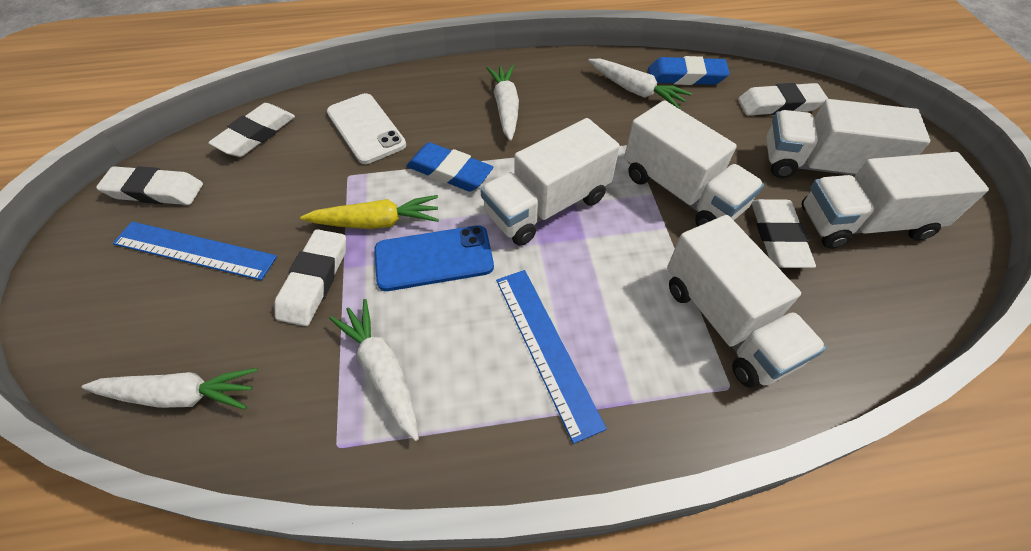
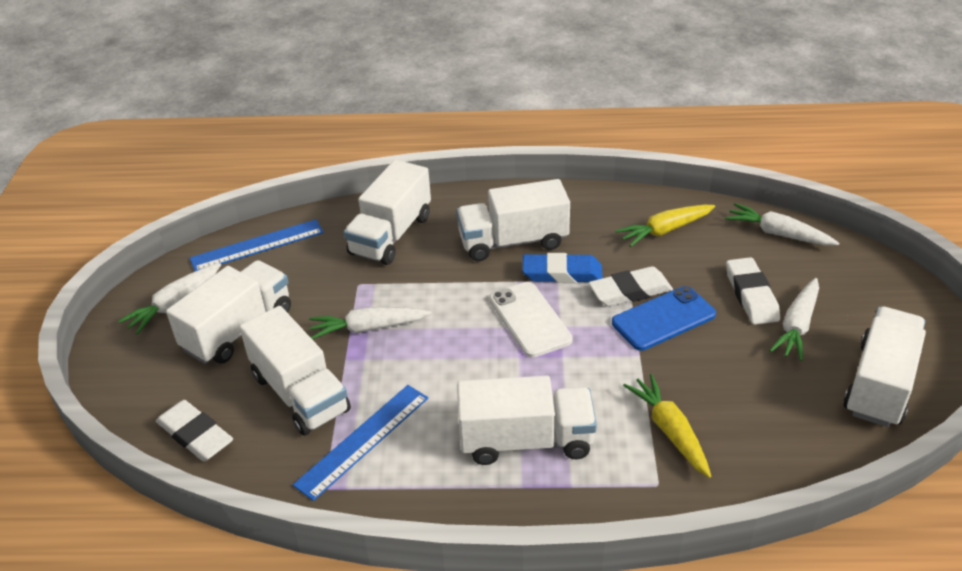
blue eraser: [407,142,493,192] [648,56,730,85] = 2 -> [522,253,603,283] = 1
white eraser: [96,166,203,205] [208,103,295,157] [275,229,346,326] [738,83,828,115] [752,199,816,268] = 5 -> [156,400,233,462] [589,266,673,306] [726,257,780,325] = 3
white truck: [480,118,620,246] [624,100,764,226] [667,215,826,388] [766,99,930,178] [802,152,989,249] = 5 -> [166,260,291,364] [239,306,351,436] [344,160,431,265] [456,179,570,261] [457,376,597,465] [843,306,926,427] = 6
yellow carrot: [300,195,439,229] = 1 -> [615,205,715,247] [623,374,711,478] = 2

